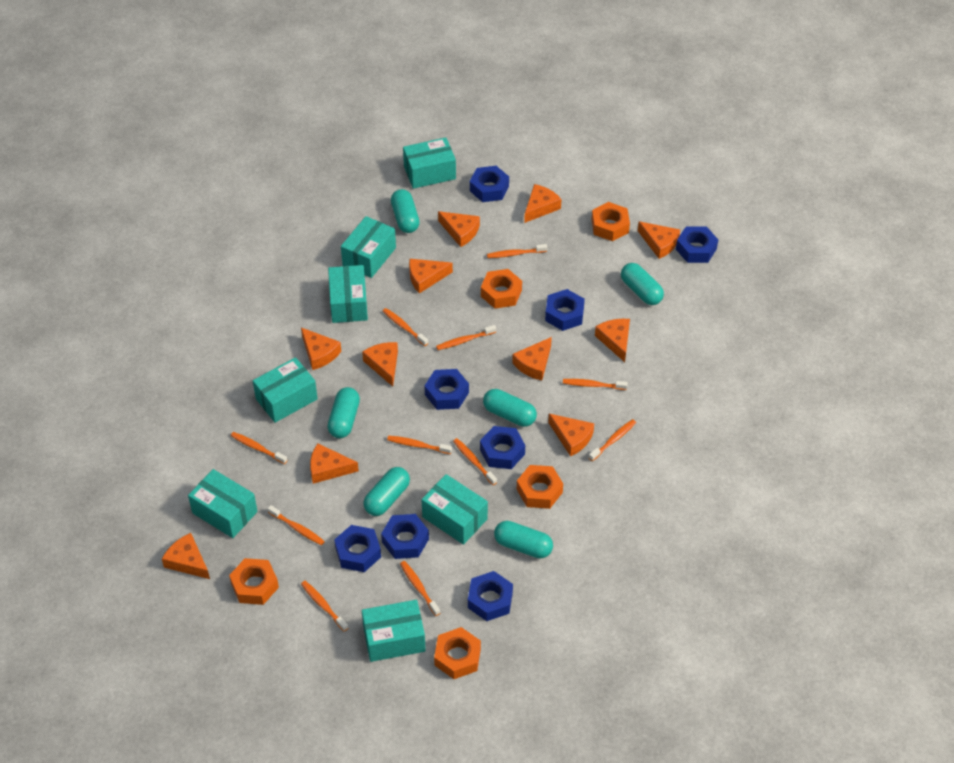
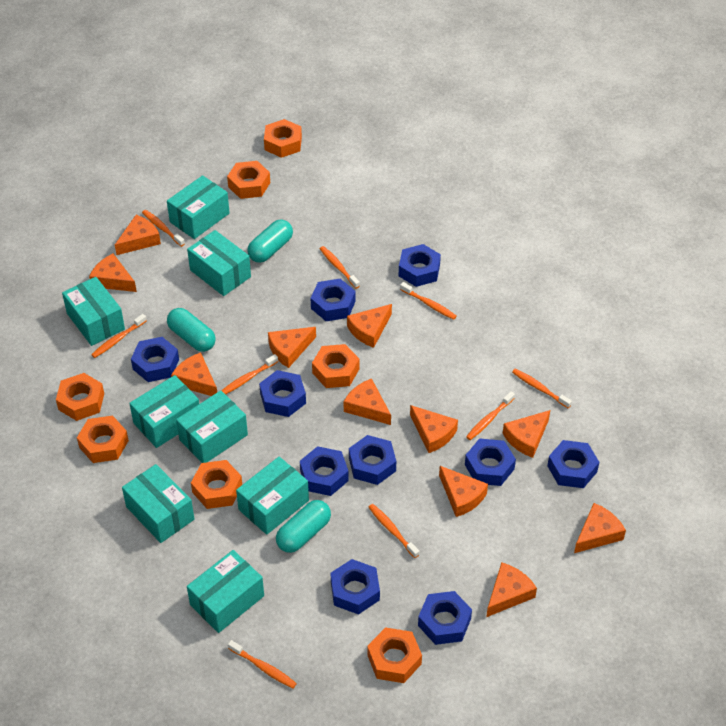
blue nut: [334,525,381,572] [381,514,429,559] [424,369,469,410] [468,571,513,621] [470,166,509,202] [480,426,525,469] [545,289,585,331] [676,226,718,263] = 8 -> [131,337,179,382] [259,370,306,417] [300,446,349,496] [311,279,356,321] [331,559,380,615] [349,435,396,485] [399,244,441,287] [418,591,472,645] [465,438,516,486] [547,440,599,488] = 10
orange nut: [229,558,279,605] [434,627,481,679] [481,269,522,309] [517,465,563,509] [591,202,630,241] = 5 -> [56,373,104,421] [77,416,129,463] [191,460,242,509] [227,161,270,199] [264,119,302,158] [312,344,359,388] [367,627,422,683] = 7
orange toothbrush: [231,432,287,464] [267,505,325,546] [301,581,348,631] [383,308,428,346] [387,436,452,454] [400,561,440,616] [436,325,496,350] [453,438,497,485] [487,244,547,258] [563,379,628,390] [589,419,636,461] = 11 -> [91,314,147,358] [142,210,185,247] [221,354,278,395] [228,640,297,689] [320,246,360,289] [368,504,419,558] [400,282,457,320] [466,391,515,440] [512,369,572,408] = 9
turquoise box: [188,469,258,538] [253,357,318,423] [328,265,368,323] [341,216,396,278] [362,600,426,662] [403,137,456,189] [422,474,488,545] = 7 -> [62,277,125,346] [122,464,194,543] [129,375,199,448] [167,175,230,239] [176,391,248,463] [187,230,251,296] [187,550,264,633] [236,457,309,535] = 8
turquoise capsule: [328,387,360,438] [363,467,410,516] [391,189,420,233] [483,389,537,427] [494,521,553,558] [621,263,664,305] = 6 -> [167,308,216,352] [247,220,293,263] [276,500,331,553] = 3

